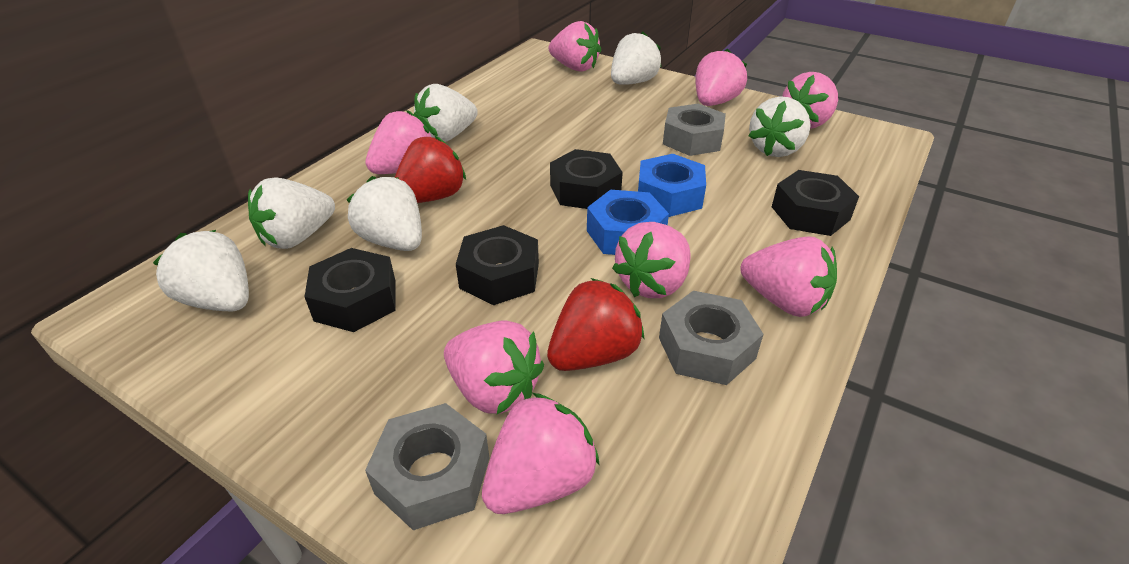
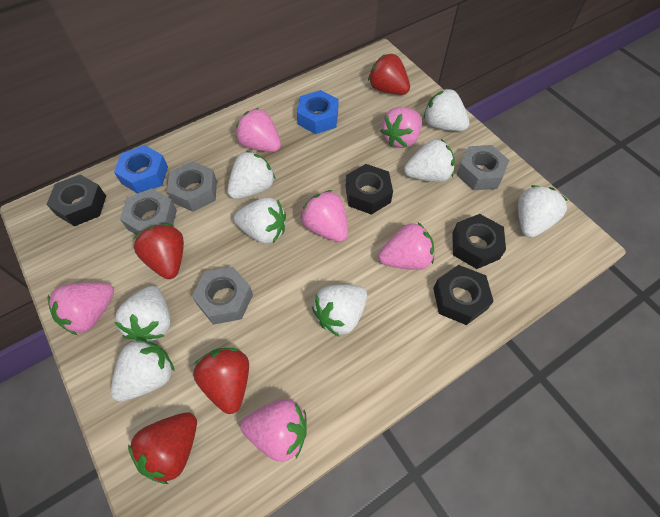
grey nut: [365,403,490,530] [659,291,764,385] [663,104,726,156] = 3 -> [120,188,177,235] [167,161,217,212] [192,267,253,325] [457,145,509,190] = 4
pink strawberry: [365,110,432,174] [444,320,544,414] [482,393,600,514] [548,21,601,72] [612,222,691,298] [695,49,747,106] [741,236,837,317] [782,72,838,129] = 8 -> [47,282,114,335] [236,108,281,152] [240,399,307,462] [300,190,348,242] [378,222,434,270] [380,107,422,148] = 6
red strawberry: [395,136,466,203] [547,278,645,371] = 2 -> [128,412,197,484] [134,224,184,279] [193,348,249,414] [368,53,410,95] = 4
white strawberry: [153,230,249,311] [248,177,335,249] [347,176,422,251] [414,84,478,142] [611,32,662,85] [748,96,811,157] = 6 -> [111,339,175,401] [114,286,171,341] [227,151,276,199] [234,197,286,244] [312,285,367,337] [404,139,455,182] [424,88,470,131] [518,185,568,238] = 8

